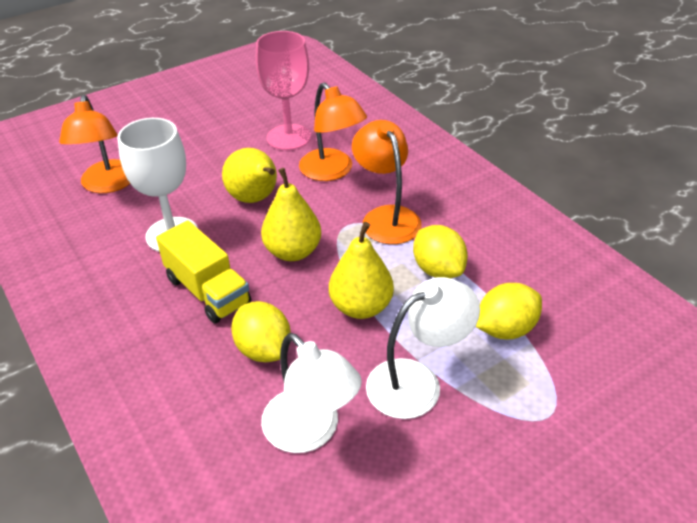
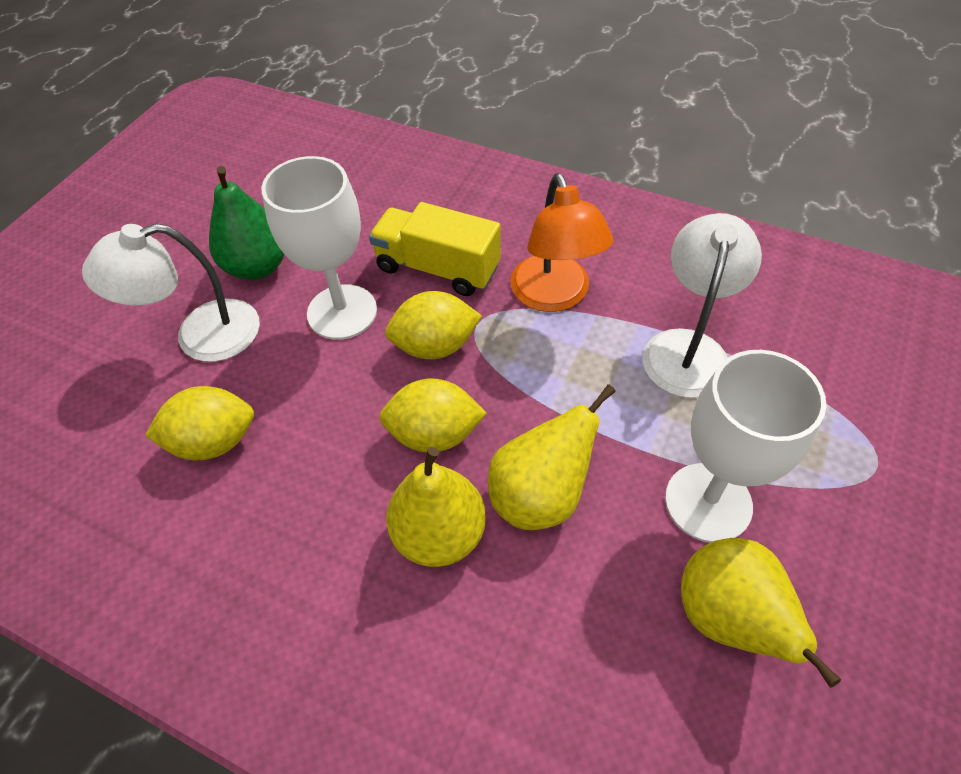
green pear: none = 0 -> [209,166,285,280] = 1
orange lamp: [59,95,130,193] [299,83,367,181] [352,120,422,244] = 3 -> [510,173,613,312] = 1
pink goblet: [256,31,311,150] = 1 -> none = 0
white goblet: [117,118,198,252] = 1 -> [261,156,377,340] [665,350,826,543] = 2

